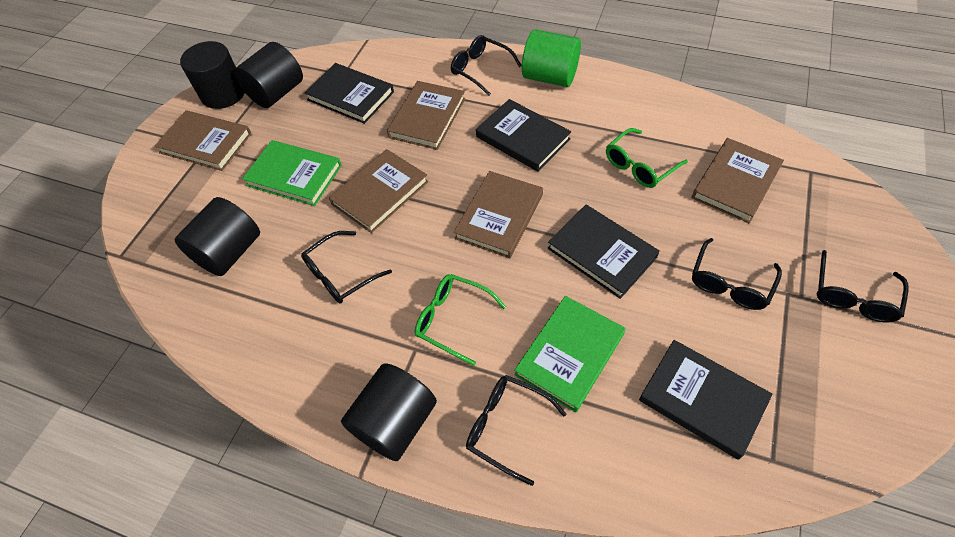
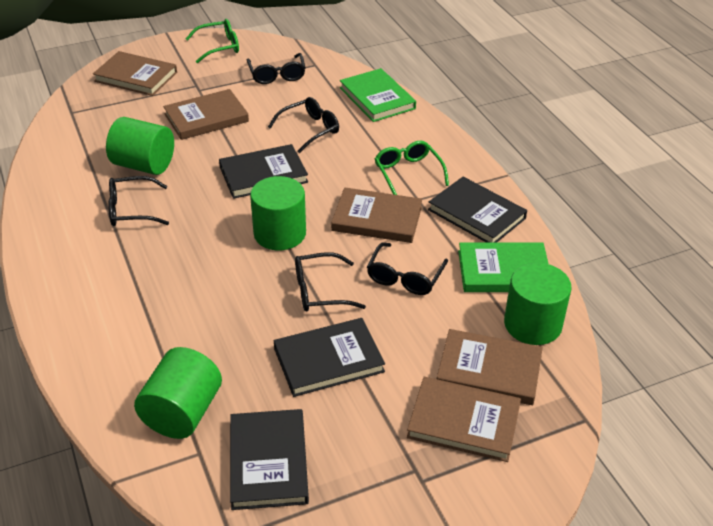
black cylinder: [175,197,260,276] [180,41,245,109] [234,42,303,108] [341,363,437,461] = 4 -> none = 0
green cylinder: [522,29,581,87] = 1 -> [106,117,174,175] [134,347,222,439] [250,176,306,250] [504,263,571,345] = 4

